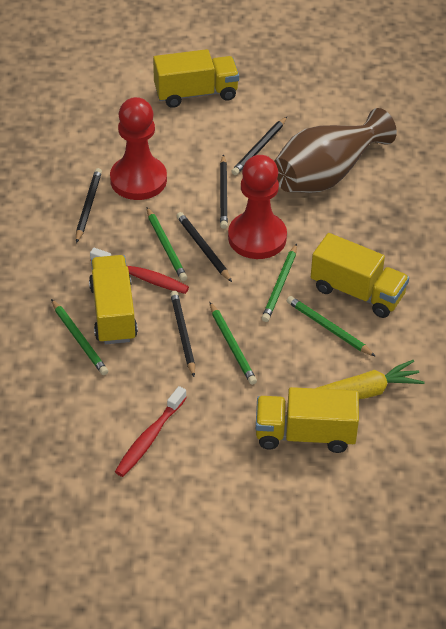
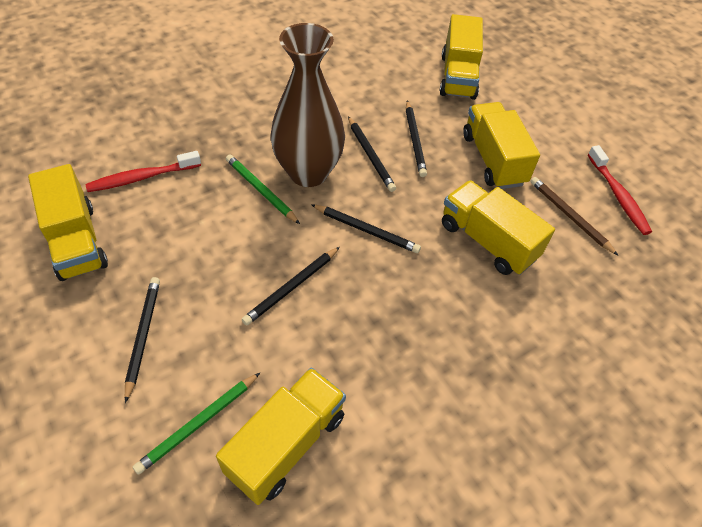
brown pencil: none = 0 -> [530,177,619,256] = 1
green pencil: [51,299,108,375] [147,207,187,281] [210,302,257,385] [262,243,297,322] [287,296,376,357] = 5 -> [133,373,260,475] [226,154,300,224] = 2
red pawn: [110,97,167,200] [228,155,287,259] = 2 -> none = 0
yellow carrot: [315,360,425,399] = 1 -> none = 0
yellow truck: [89,255,138,344] [153,49,239,108] [256,387,359,453] [311,233,409,318] = 4 -> [28,164,108,281] [216,367,346,505] [440,14,483,100] [442,180,555,275] [463,102,540,189] = 5

